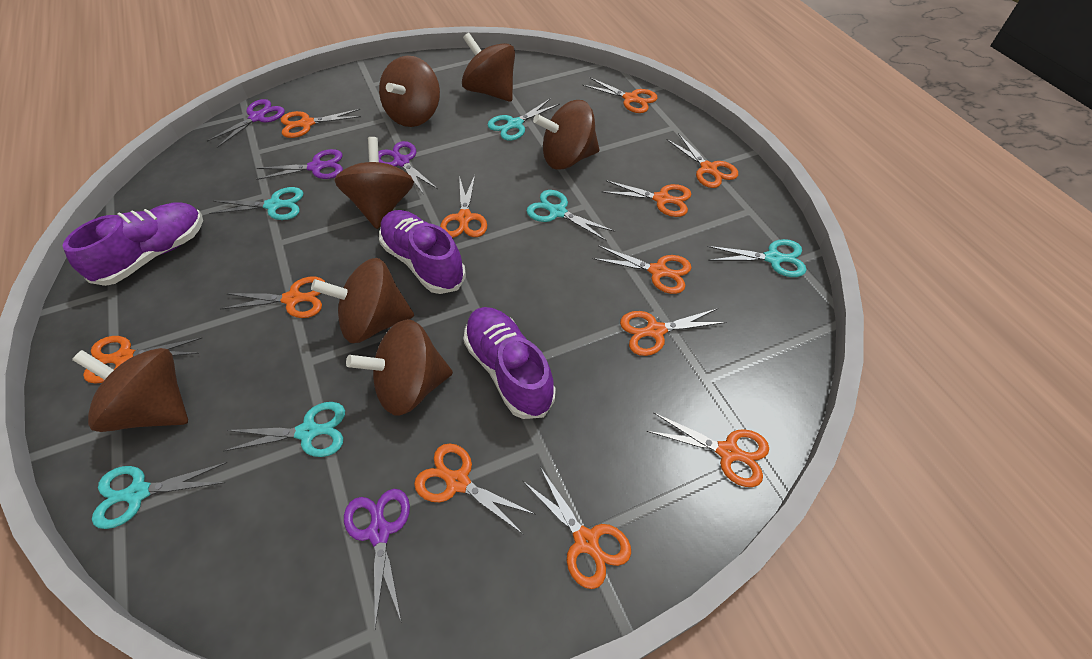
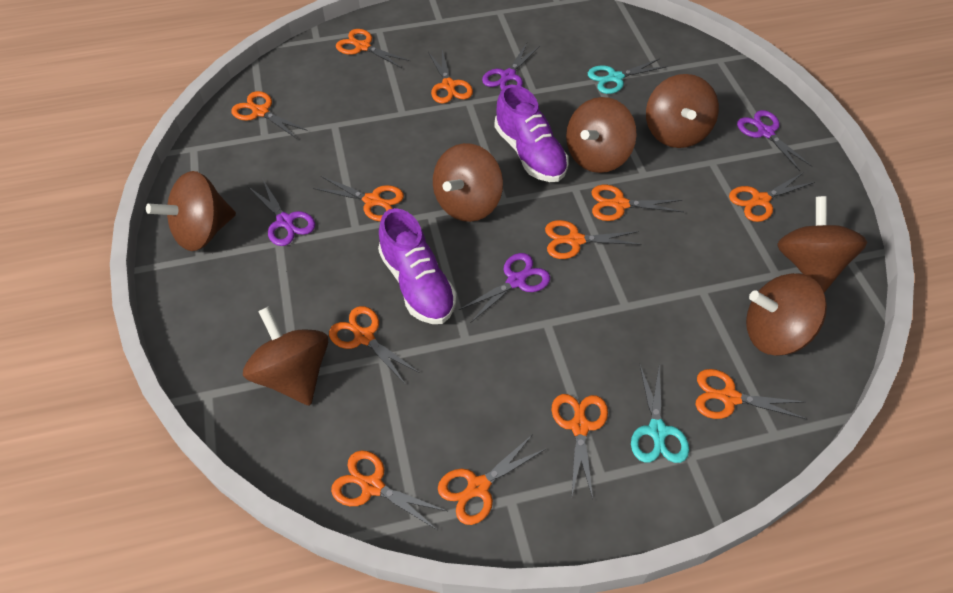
purple shoe: [63,202,203,286] [379,210,466,294] [463,307,556,419] = 3 -> [378,208,457,324] [494,84,569,182] = 2
turquoise scissors: [92,462,228,529] [209,187,303,220] [224,402,345,457] [488,98,560,141] [527,190,615,241] [707,239,807,277] = 6 -> [588,59,667,94] [631,364,689,463] = 2

